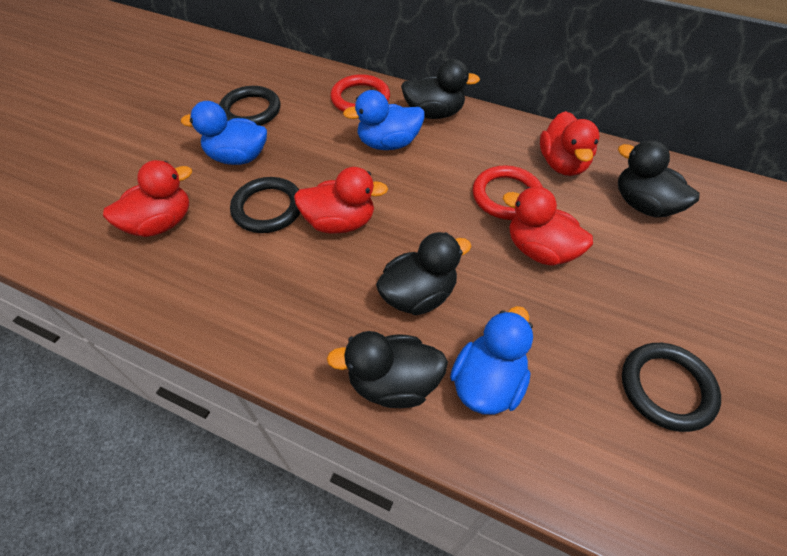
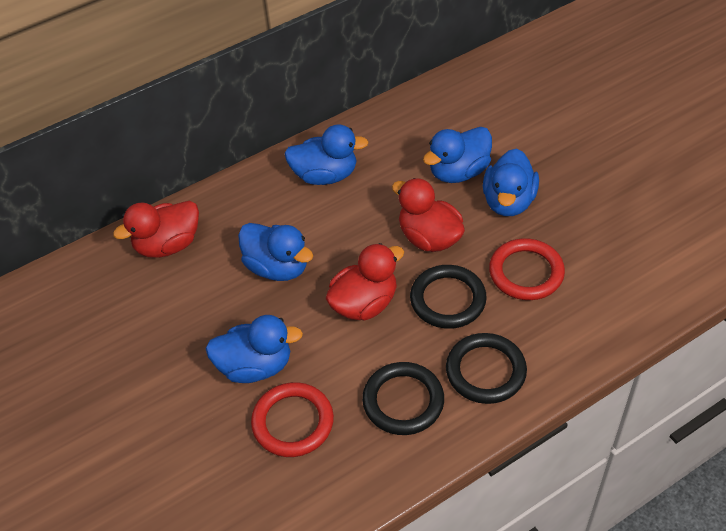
black duck: [327,331,448,408] [376,232,471,315] [401,59,480,119] [618,140,699,217] = 4 -> none = 0
blue duck: [181,101,267,165] [343,90,425,150] [450,306,533,415] = 3 -> [206,315,303,383] [238,223,313,281] [284,124,369,185] [423,127,492,183] [483,149,539,216] = 5
red duck: [103,160,192,237] [294,167,388,234] [503,187,593,266] [540,111,600,176] = 4 -> [113,201,199,258] [326,243,404,320] [392,178,465,252] = 3

